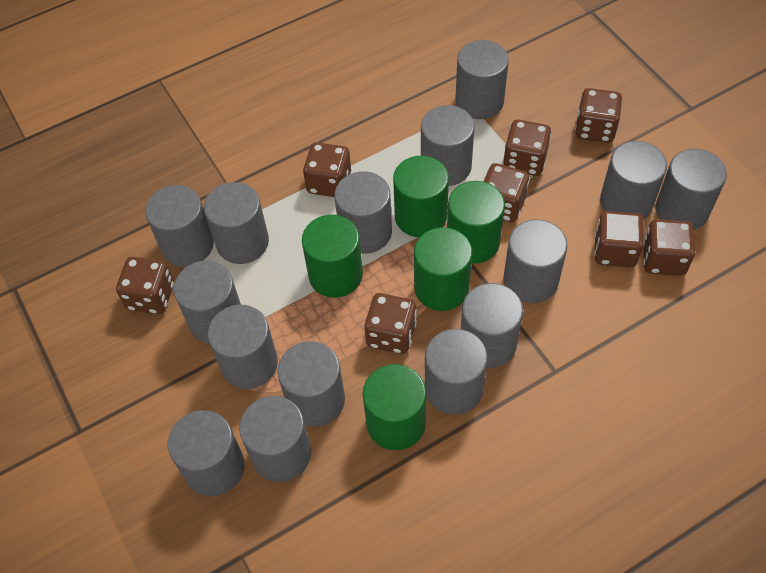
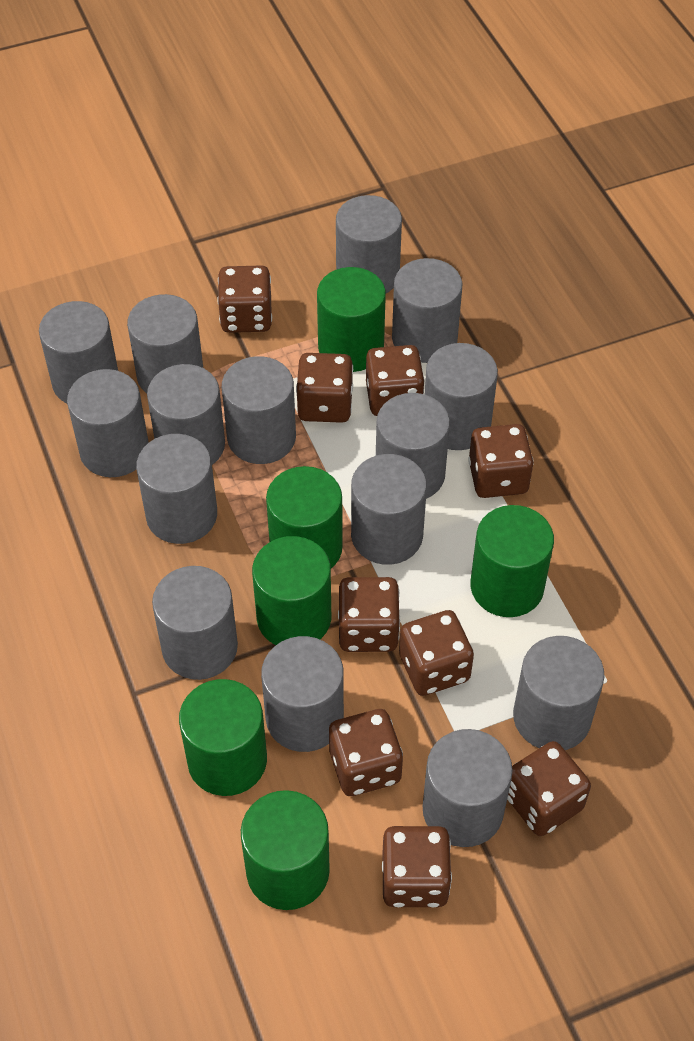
brown dice: [116,257,174,314] [303,142,351,197] [364,293,417,354] [483,163,529,222] [503,120,551,176] [575,88,622,143] [594,211,644,268] [643,219,695,276] = 8 -> [217,265,272,333] [296,353,353,423] [329,709,403,796] [338,577,400,652] [366,345,425,416] [382,826,452,907] [399,610,474,696] [468,424,534,498] [507,741,591,836] = 9
green cylinder: [302,215,363,298] [363,364,426,450] [393,156,449,238] [414,227,473,311] [447,181,505,264] = 5 -> [179,679,267,796] [241,790,330,910] [252,536,331,645] [266,466,343,568] [317,267,386,372] [471,505,554,617] = 6

